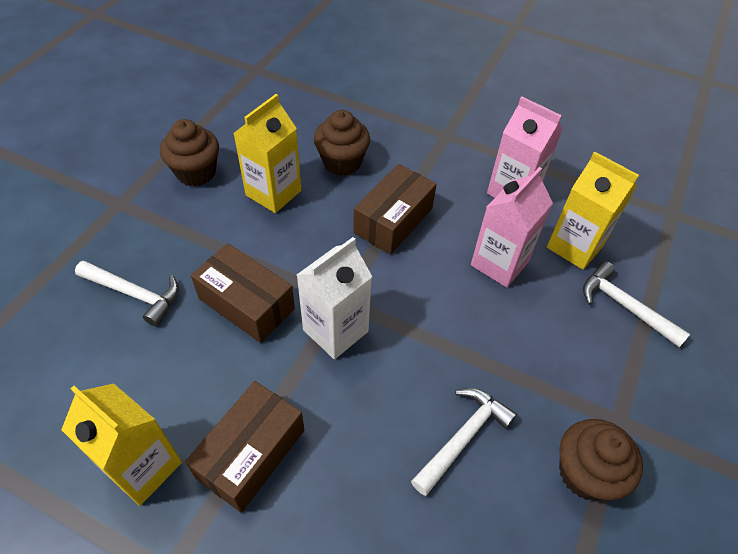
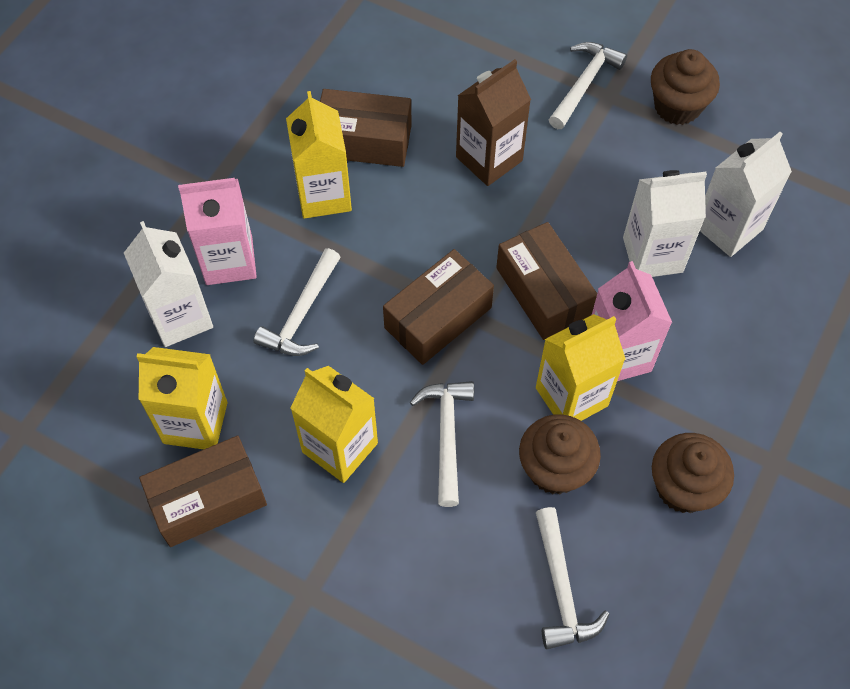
brown box: [185,381,304,513] [191,243,295,343] [353,164,437,255] = 3 -> [139,435,267,547] [320,89,412,167] [383,249,494,365] [496,222,597,340] = 4
brown carton: none = 0 -> [456,59,531,186] = 1
white carton: [297,237,372,359] = 1 -> [124,221,213,347] [623,170,707,277] [700,132,792,257] = 3
white hammer: [75,261,179,326] [411,388,517,496] [583,261,690,347] = 3 -> [254,248,341,356] [410,381,474,507] [536,507,610,649] [549,42,627,129] = 4
yellow carton: [61,383,182,506] [233,94,301,213] [547,152,639,270] = 3 -> [137,347,228,449] [286,91,352,219] [290,366,378,483] [536,314,626,421] = 4

